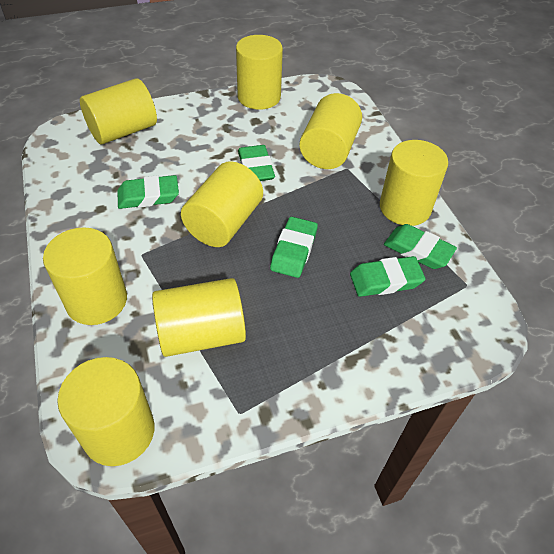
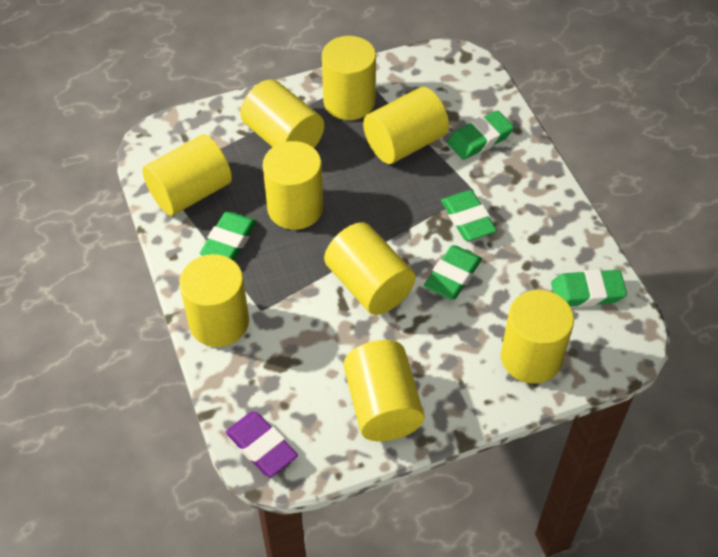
purple eraser: none = 0 -> [226,412,298,477] = 1
yellow cylinder: [43,227,127,325] [57,357,154,466] [80,78,157,144] [152,278,246,357] [181,161,263,247] [236,35,283,110] [300,93,362,169] [380,140,448,226] = 8 -> [142,134,232,216] [179,254,249,347] [240,79,324,148] [263,141,323,230] [322,36,376,120] [324,222,416,315] [344,340,425,441] [363,87,449,164] [501,290,574,384] = 9

